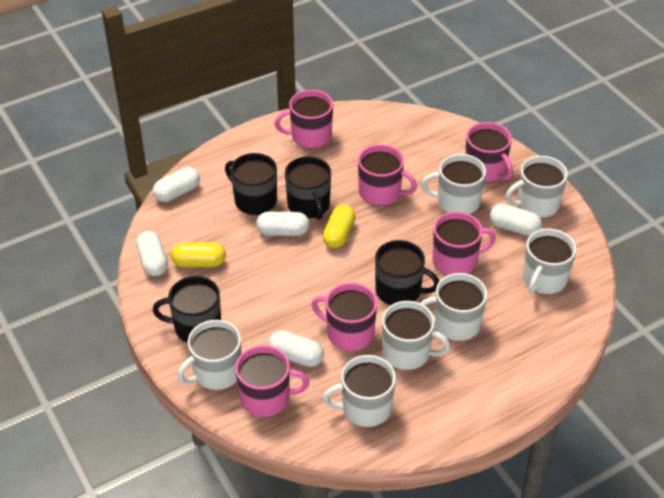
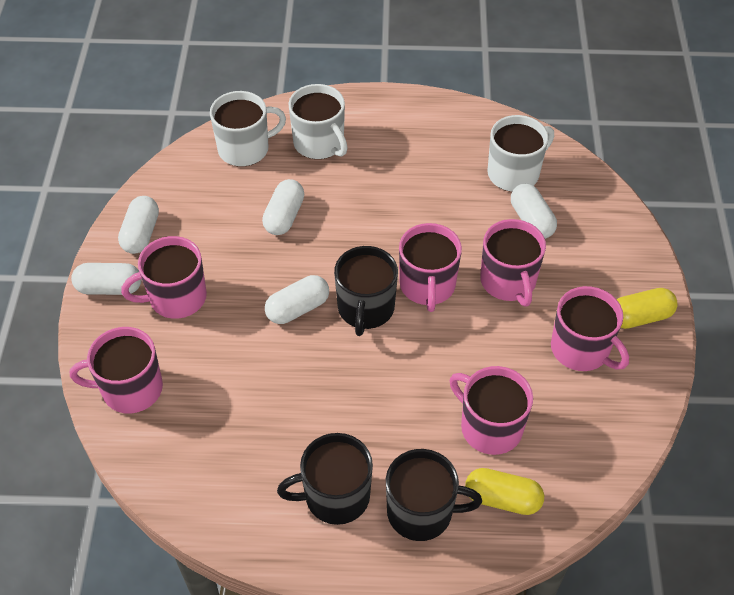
black mug: [153,276,221,343] [225,153,277,215] [285,156,331,220] [375,240,439,305] = 4 -> [277,433,373,525] [334,246,398,336] [386,449,482,541] = 3
white mug: [178,320,241,390] [322,355,396,427] [382,301,450,370] [421,154,486,214] [421,273,487,341] [505,156,568,218] [522,229,576,294] = 7 -> [210,91,286,167] [288,84,348,159] [487,115,554,192] = 3

